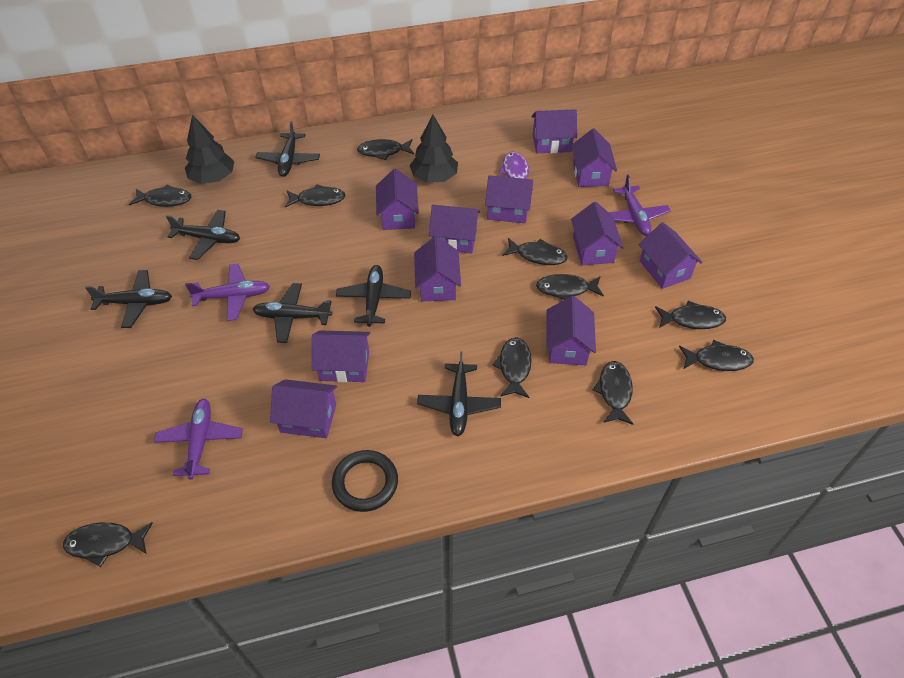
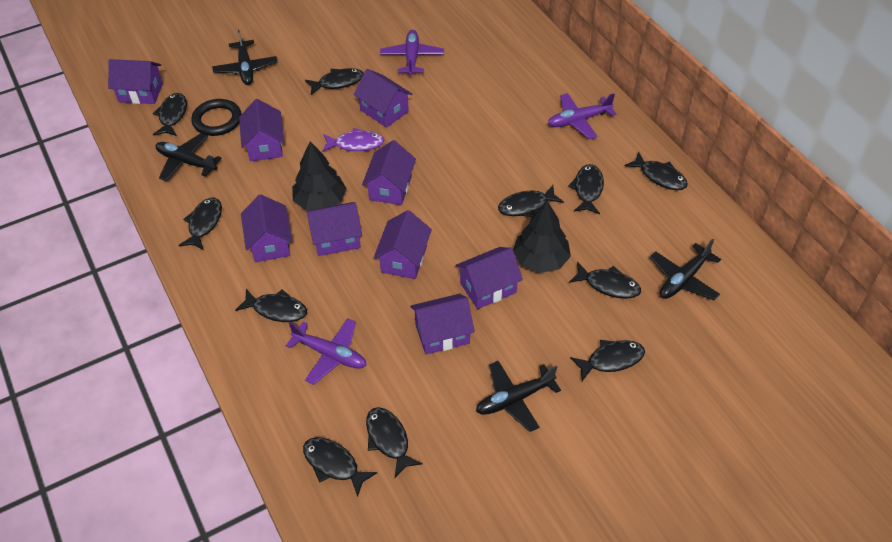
black fish: [63,522,153,567] [129,185,191,207] [285,184,346,207] [357,139,414,160] [492,337,532,398] [502,238,568,265] [536,274,604,300] [593,361,633,425] [655,301,726,329] [679,340,754,371] = 10 -> [153,93,187,136] [179,198,222,250] [235,289,307,322] [303,437,377,497] [305,68,364,95] [366,407,423,478] [498,185,564,217] [568,164,604,214] [569,262,641,299] [570,340,645,381] [625,151,688,190] = 11
black plane: [85,270,172,328] [166,210,240,260] [252,283,332,343] [255,121,320,177] [336,265,411,327] [417,351,501,437] = 6 -> [155,133,222,181] [212,30,277,85] [476,361,561,432] [650,239,721,300] = 4
purple house: [270,379,337,438] [312,330,370,383] [376,169,419,230] [414,236,461,301] [429,205,480,254] [485,175,533,223] [532,109,577,153] [546,296,596,365] [571,129,617,187] [571,202,624,265] [639,222,703,289] = 11 -> [108,59,163,104] [239,99,284,161] [241,194,292,262] [306,202,362,256] [353,69,413,128] [362,140,416,205] [374,210,432,279] [410,294,475,354] [455,247,523,309] = 9

